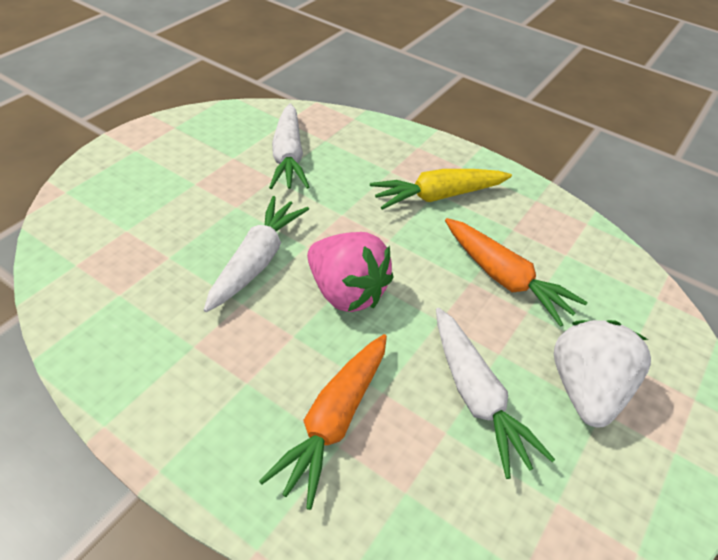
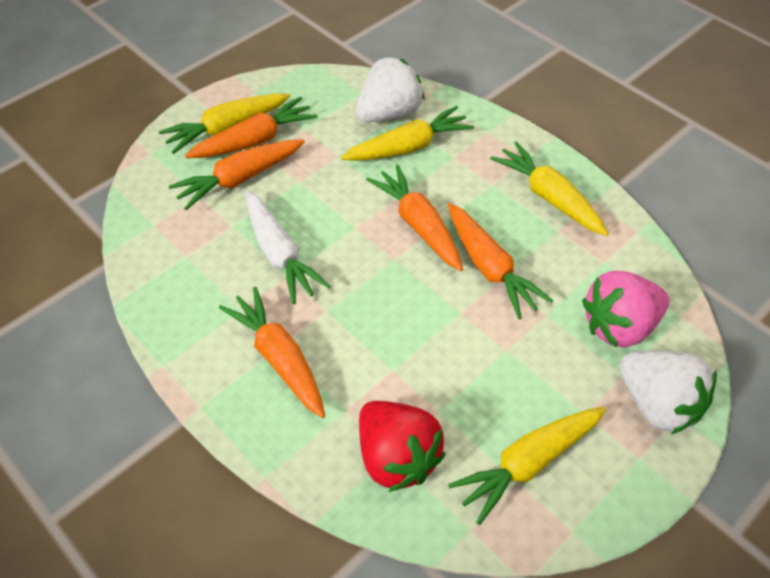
orange carrot: [259,334,387,510] [445,218,588,327] = 2 -> [169,139,305,210] [185,97,318,158] [219,286,325,418] [366,164,463,271] [448,203,553,319] = 5
red strawberry: none = 0 -> [359,401,446,492] = 1
white carrot: [204,196,309,312] [269,103,309,189] [436,308,555,479] = 3 -> [246,191,331,304] = 1
white strawberry: [554,320,651,428] = 1 -> [356,57,425,122] [619,351,717,434] = 2
yellow carrot: [370,169,512,210] = 1 -> [159,94,290,154] [341,106,474,161] [448,407,606,525] [490,141,609,236] = 4

